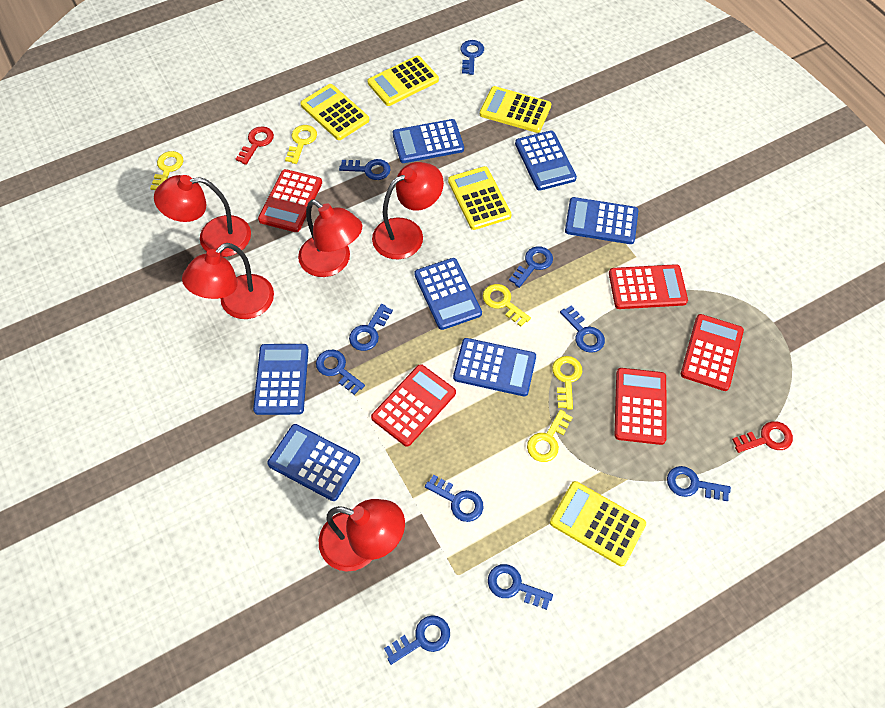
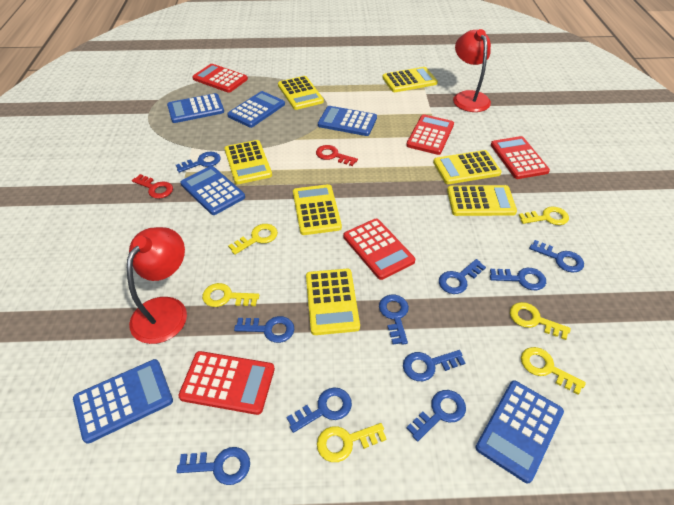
blue calculator: [253,344,309,415] [267,424,360,501] [393,119,464,163] [414,258,482,330] [453,338,536,396] [515,131,577,191] [565,197,638,244] = 7 -> [73,359,173,444] [167,93,224,123] [180,166,245,215] [227,91,285,128] [318,106,377,136] [475,381,564,484] = 6
red lamp: [154,175,251,257] [182,243,274,319] [298,199,362,277] [319,499,405,571] [372,162,444,259] = 5 -> [127,227,187,344] [453,29,491,112] = 2
yellow calculator: [300,84,369,140] [367,56,439,106] [448,166,512,230] [480,86,551,133] [550,481,646,566] = 5 -> [225,140,272,184] [278,76,324,110] [293,184,342,235] [306,269,360,335] [382,67,438,92] [433,150,502,184] [447,185,517,216] = 7
yellow key: [150,151,183,190] [285,125,317,164] [483,284,531,327] [527,409,573,462] [552,356,582,409] = 5 -> [202,283,259,307] [228,224,278,255] [317,423,386,462] [510,302,571,340] [519,206,569,225] [521,347,586,395] = 6

